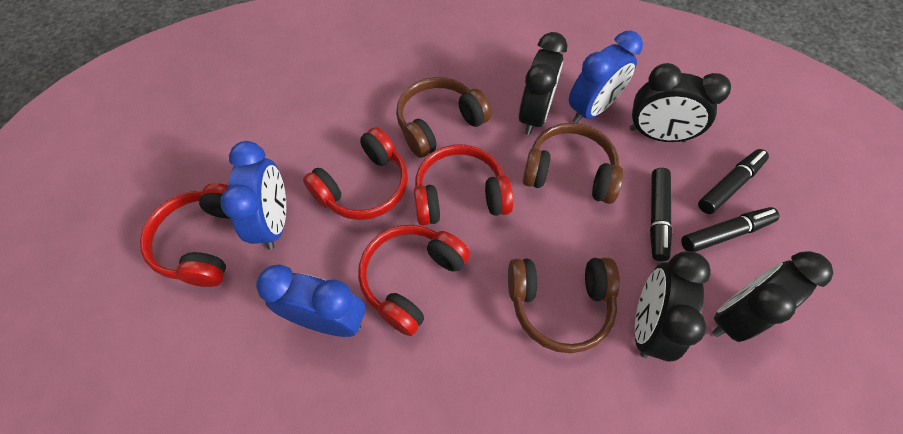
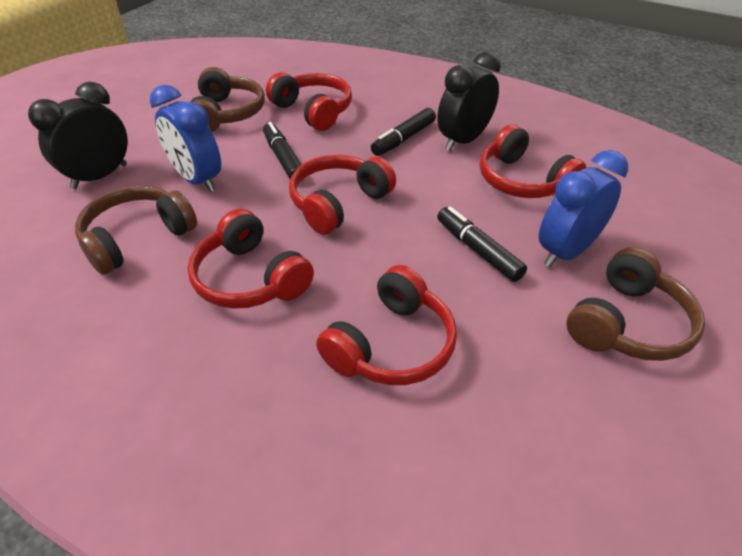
black clock: [519,32,567,135] [630,63,731,142] [635,251,711,362] [712,251,833,342] = 4 -> [28,82,128,189] [437,51,501,151] = 2
blue clock: [220,141,286,249] [256,264,366,337] [569,31,643,123] = 3 -> [150,85,221,192] [539,150,628,267] = 2
red headphones: [140,183,230,287] [303,127,408,220] [358,225,470,336] [414,144,513,226] = 4 -> [187,208,314,309] [266,72,352,131] [289,155,396,235] [316,265,457,385] [480,124,586,198] = 5

